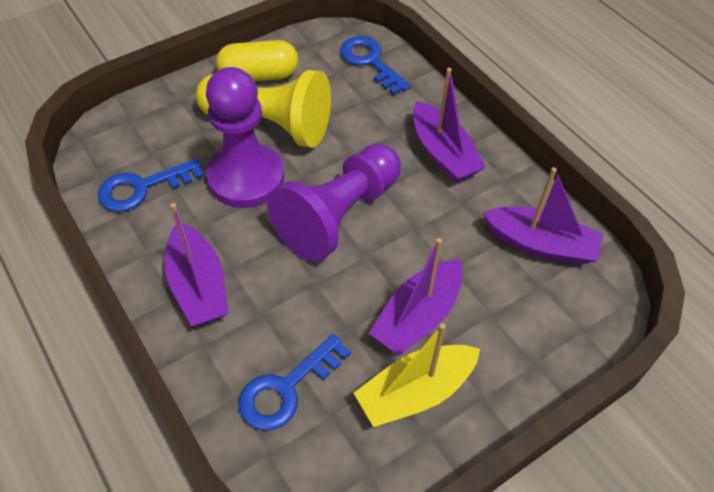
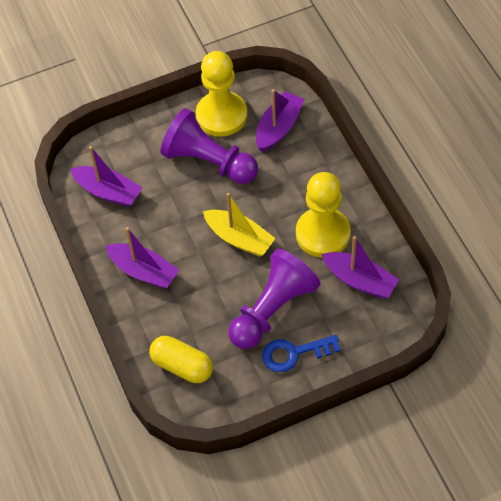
blue key: [98,158,204,212] [239,334,351,431] [340,36,411,95] = 3 -> [262,335,341,372] = 1
yellow pawn: [196,70,331,148] = 1 -> [196,51,247,137] [296,172,351,258] = 2

